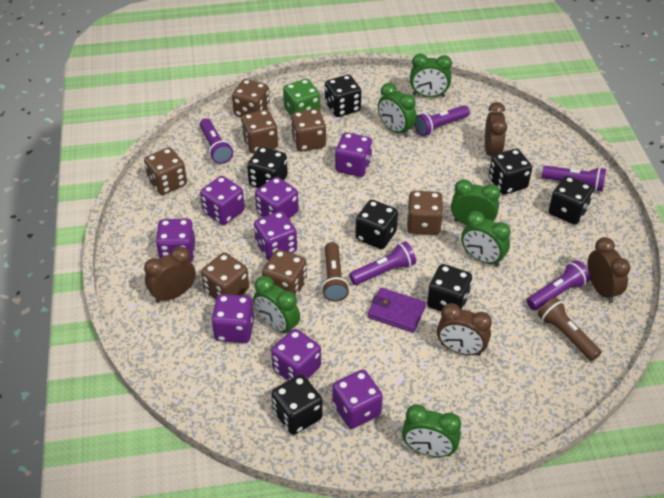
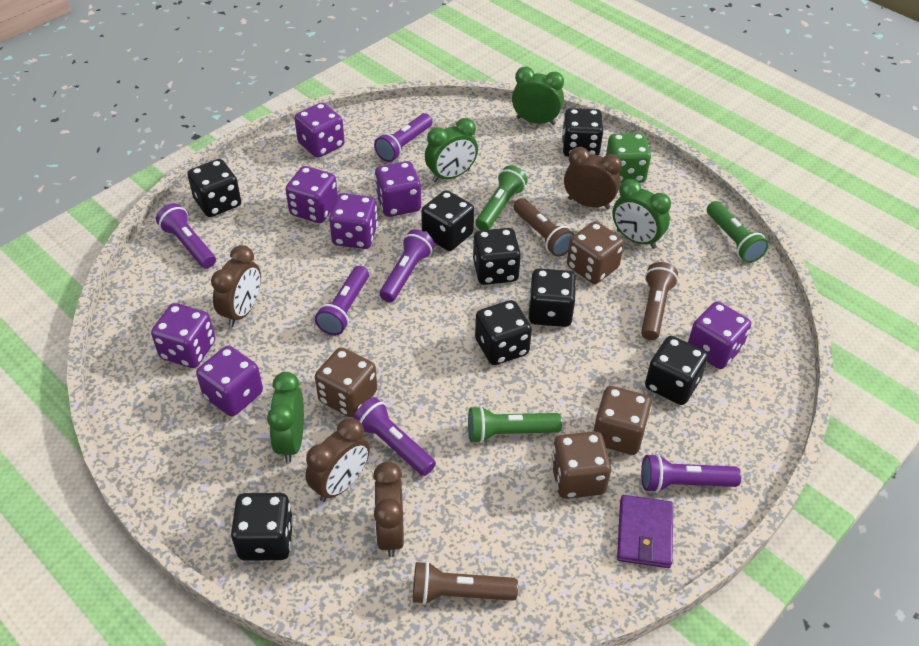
black dice: [247,147,288,188] [271,375,323,435] [325,75,361,117] [355,200,398,249] [427,264,472,311] [489,149,532,195] [548,176,594,225] = 7 -> [187,159,241,217] [231,493,293,561] [421,190,474,251] [473,228,521,285] [475,300,532,365] [529,268,576,327] [562,108,603,157] [645,336,708,405] = 8
brown dice: [144,147,187,195] [201,253,249,299] [232,79,270,117] [241,110,278,153] [262,249,307,297] [291,109,326,152] [407,191,443,235] = 7 -> [315,347,377,418] [551,431,611,499] [567,221,624,284] [594,386,652,455] = 4
brown flashlight: [322,242,349,302] [538,297,601,361] = 2 -> [413,561,518,605] [513,198,575,257] [641,262,678,340] = 3
green clock: [253,276,300,333] [378,83,417,137] [402,404,461,457] [410,54,452,97] [451,179,500,225] [461,211,510,267] = 6 -> [267,372,304,463] [425,118,478,182] [512,66,564,125] [612,179,671,249] = 4
green flashlight: none = 0 -> [468,406,562,443] [475,165,528,230] [707,201,769,263] = 3
purple dice: [156,219,195,262] [200,176,245,225] [211,294,254,343] [254,211,297,261] [255,177,299,219] [271,329,321,381] [332,370,383,429] [335,132,372,177] = 8 -> [151,303,215,368] [196,346,263,417] [285,166,338,223] [294,102,345,158] [329,193,378,249] [375,161,421,217] [688,301,751,369] = 7
purple flashlight: [199,118,233,164] [349,241,416,285] [415,105,470,136] [527,260,591,310] [542,166,606,192] = 5 -> [156,203,216,269] [315,266,369,335] [353,397,436,476] [374,113,432,162] [379,229,435,302] [641,454,741,493] = 6

